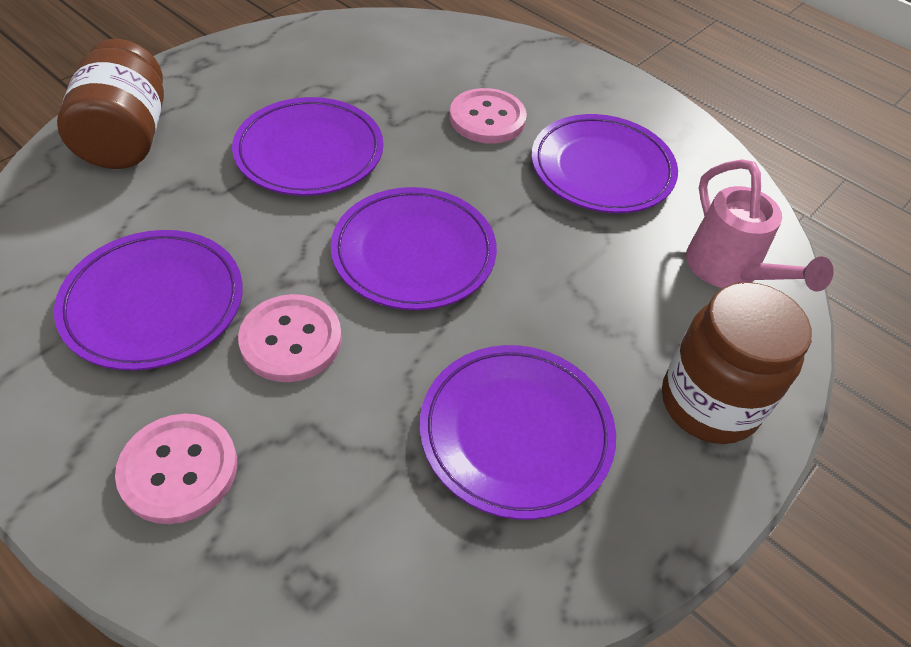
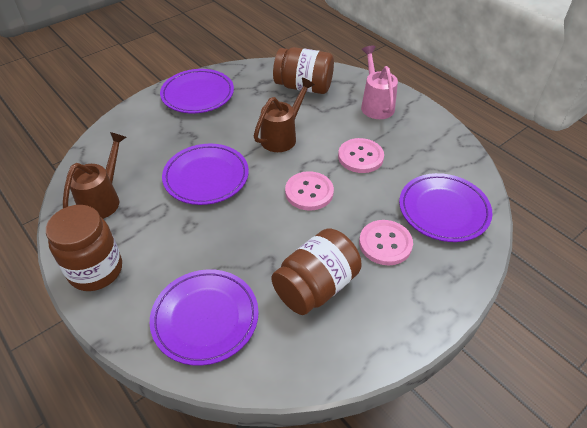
brown jar: [57,39,164,169] [662,282,812,444] = 2 -> [46,205,122,291] [271,228,362,315] [273,47,334,94] = 3
brown watering can: none = 0 -> [63,132,126,219] [254,78,315,152] = 2
purple plate: [54,230,243,371] [232,97,383,196] [331,187,497,310] [420,345,616,520] [531,114,678,213] = 5 -> [150,269,259,366] [160,69,234,113] [162,144,249,205] [399,173,492,242] = 4

